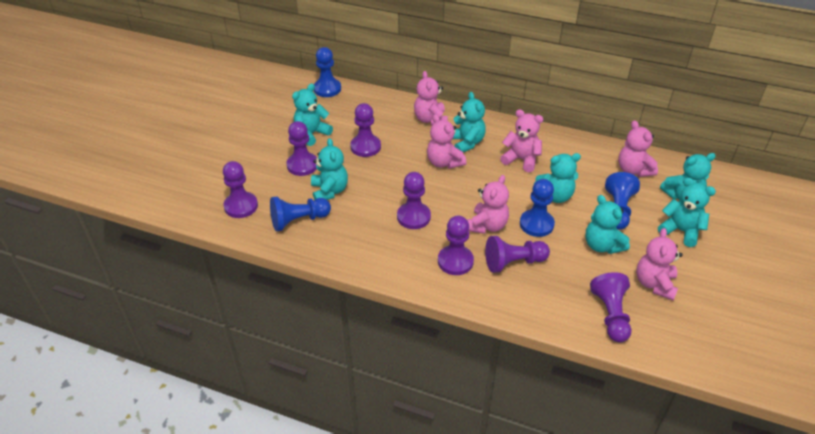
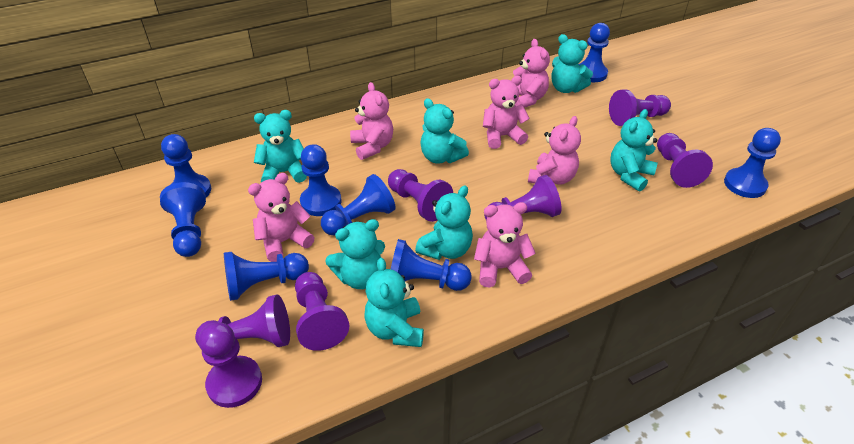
blue pawn: [270,196,331,231] [314,47,341,97] [520,179,555,237] [605,172,640,230] = 4 -> [160,182,206,257] [161,134,211,197] [224,252,309,301] [300,144,342,216] [321,174,396,235] [391,239,472,291] [579,23,610,82] [724,128,781,198] = 8

